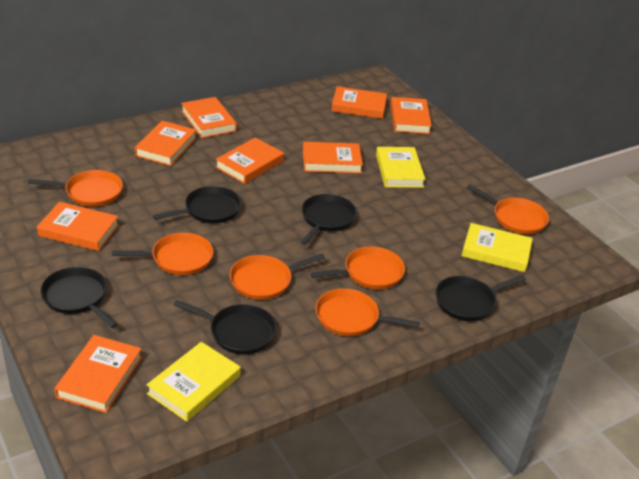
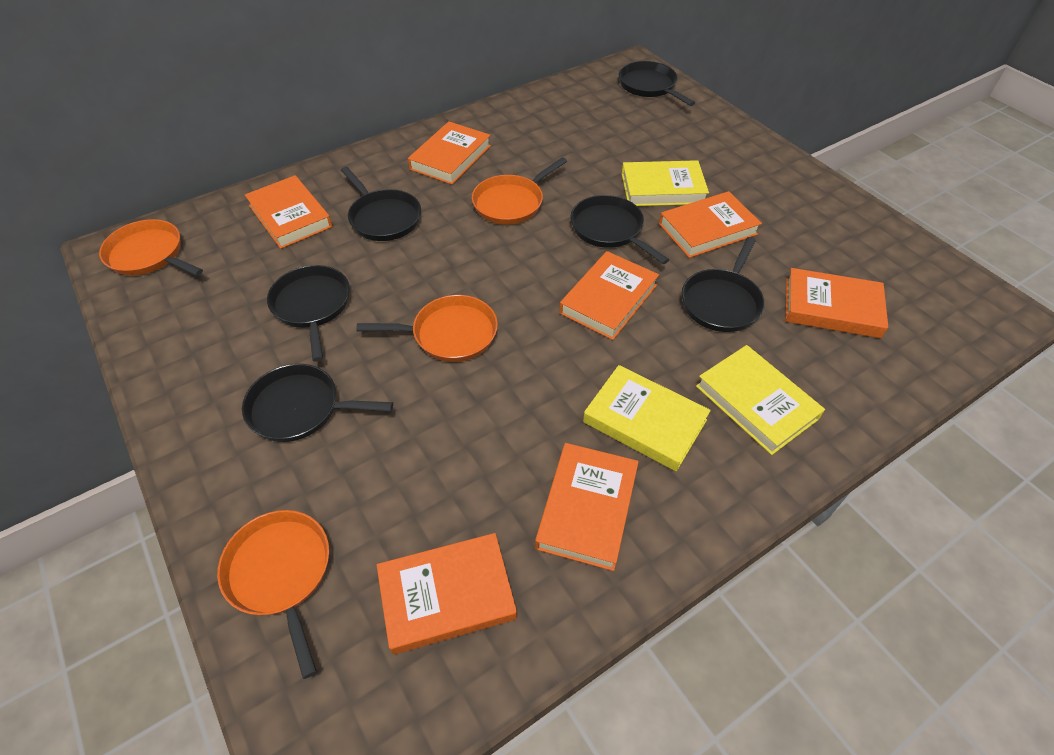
black pan: [40,267,118,328] [153,186,242,224] [174,300,277,354] [301,194,357,245] [435,275,526,321] = 5 -> [242,364,393,442] [267,265,350,362] [341,166,421,241] [570,195,669,264] [619,61,695,106] [682,237,765,332] = 6
orange book: [37,202,119,251] [55,335,142,413] [135,120,197,166] [181,97,237,138] [215,137,284,184] [303,142,363,173] [331,86,387,119] [390,97,432,134] = 8 -> [245,175,332,249] [377,533,517,655] [408,121,491,185] [535,443,639,571] [559,251,659,340] [659,191,762,258] [786,268,888,338] = 7
orange pan: [28,170,123,207] [112,233,214,275] [230,254,325,300] [311,247,405,289] [315,288,420,336] [467,185,549,234] = 6 -> [99,219,203,276] [217,510,329,679] [357,295,498,362] [472,157,567,225] = 4

